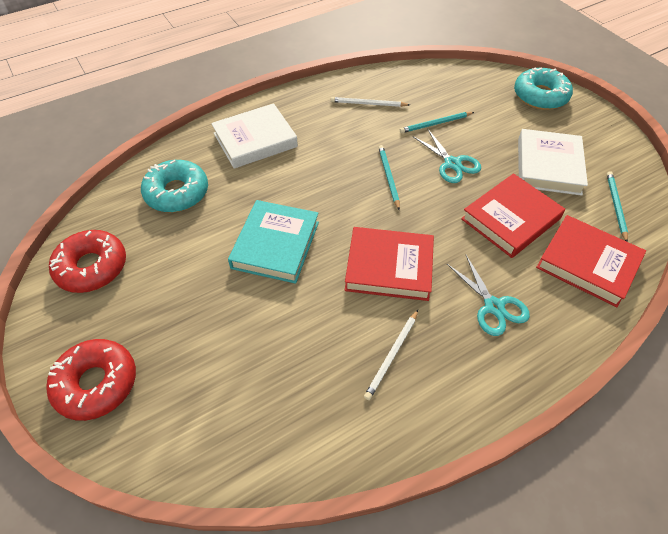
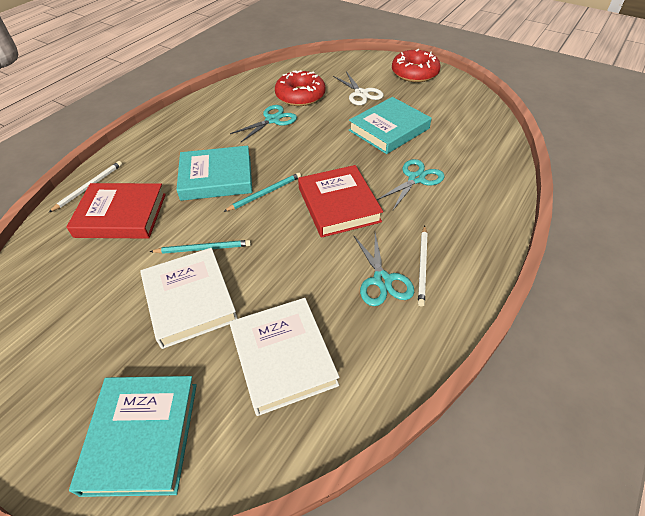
red book: [345,227,434,301] [461,173,565,258] [536,215,646,307] = 3 -> [66,183,166,239] [298,165,383,238] = 2
turquoise book: [228,200,319,284] = 1 -> [69,376,197,497] [176,146,252,201] [349,97,432,154] = 3
turquoise donut: [141,160,208,212] [514,67,573,110] = 2 -> none = 0
turquoise pencil: [378,145,400,210] [400,112,474,133] [607,171,628,242] = 3 -> [150,240,251,254] [223,173,301,212] = 2
turquoise scissors: [412,129,481,183] [447,255,530,336] = 2 -> [230,105,297,142] [354,233,414,306] [377,159,445,210] = 3
white scissors: none = 0 -> [333,72,384,105] = 1

